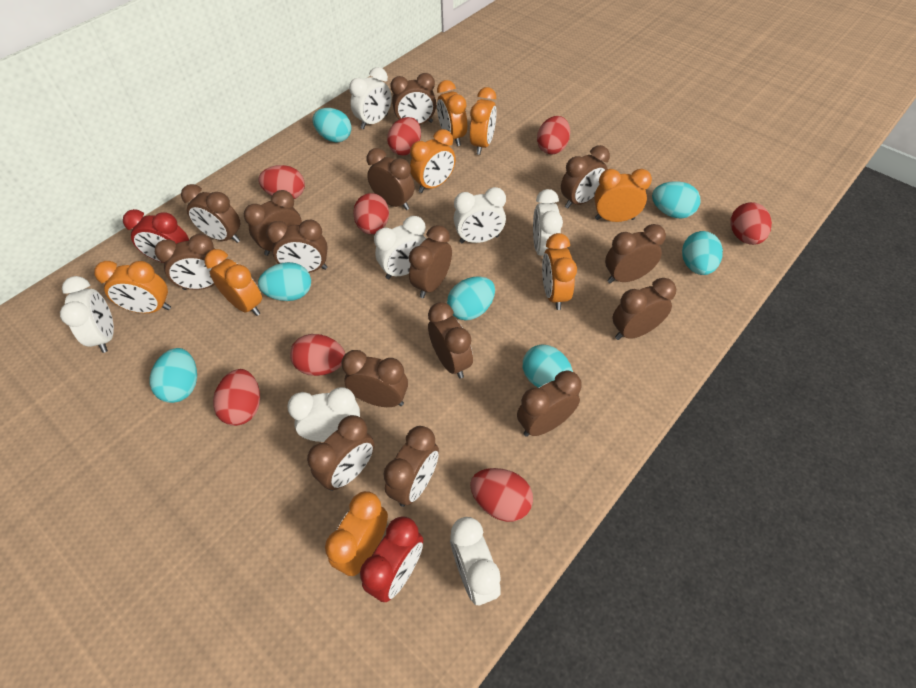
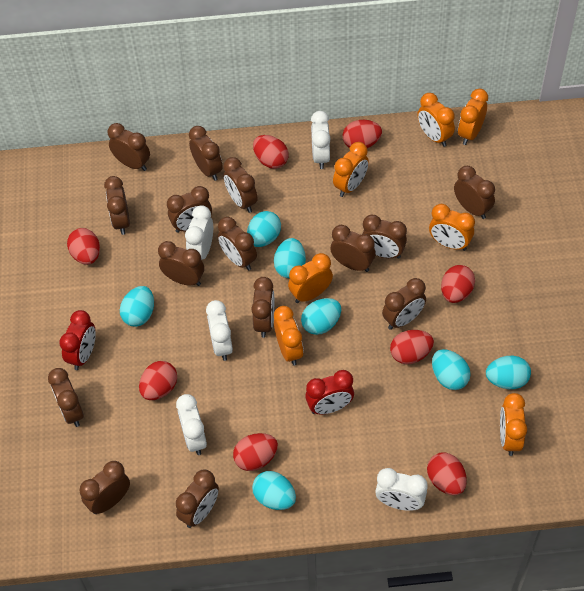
orange clock: [94,261,171,313] [204,249,262,316] [325,491,388,576] [410,129,456,193] [437,80,467,146] [470,87,496,155] [542,233,577,310] [594,169,652,222] = 8 -> [274,306,304,366] [288,253,333,303] [333,142,369,197] [418,93,455,147] [429,204,475,251] [458,89,488,145] [500,393,527,456] = 7
white clock: [60,276,114,353] [287,387,360,442] [349,67,392,129] [374,216,426,279] [450,517,501,605] [454,187,506,243] [533,189,563,256] = 7 -> [176,394,207,455] [185,205,213,260] [206,300,233,361] [311,111,331,169] [375,468,428,511] = 5

